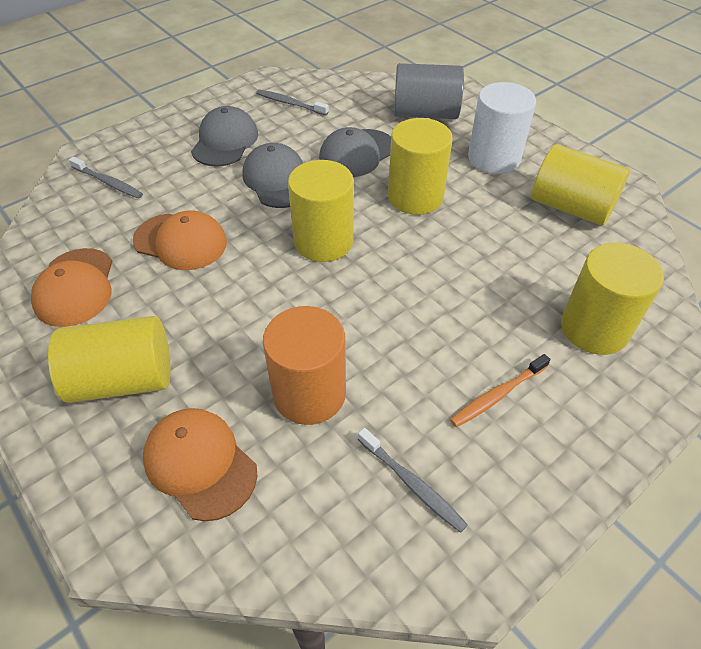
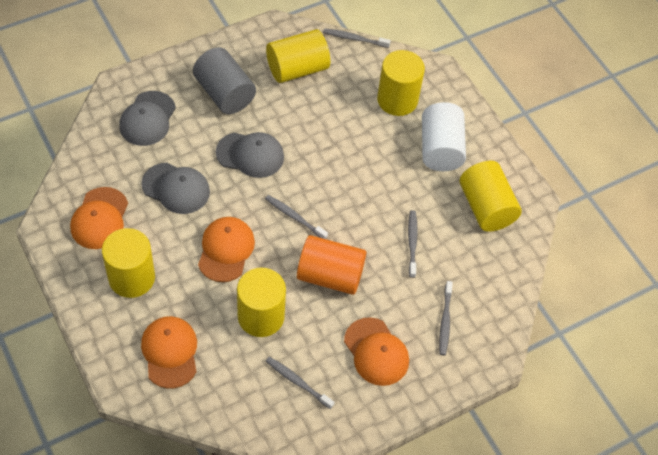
grey toothbrush: [69,157,143,199] [256,90,329,115] [358,428,468,533] = 3 -> [265,195,328,239] [266,357,335,409] [323,28,391,48] [408,210,418,278] [439,281,453,355] = 5
orange cap: [31,248,112,327] [133,210,227,270] [143,408,257,521] = 3 -> [70,187,128,249] [141,316,197,389] [198,217,255,282] [344,317,409,386] = 4
orange toothbrush: [450,354,550,427] = 1 -> none = 0

